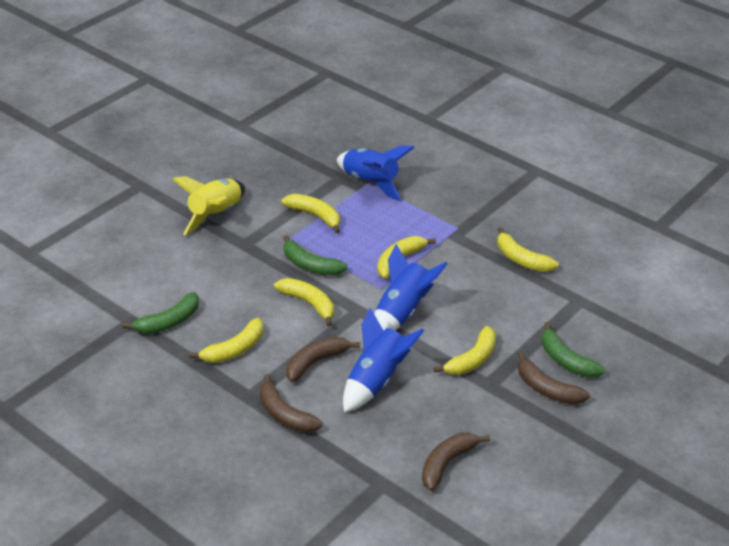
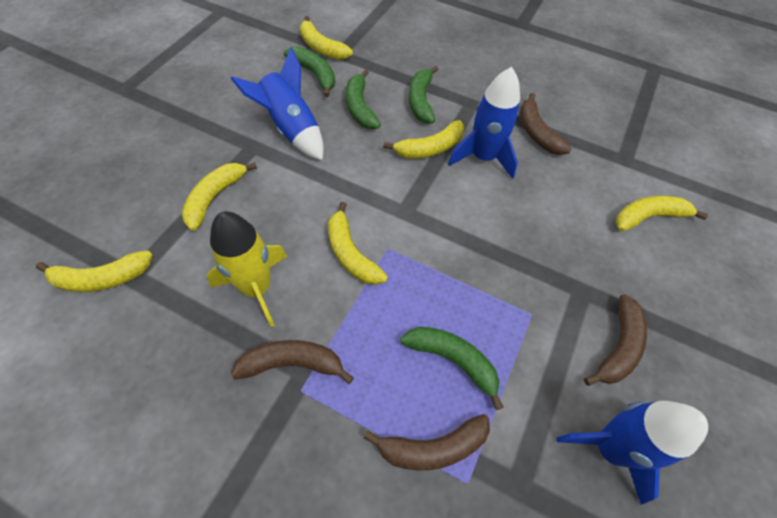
green banana: [122,292,199,334] [283,235,348,275] [542,322,605,378] = 3 -> [284,46,335,97] [346,69,381,129] [400,327,503,410] [409,66,438,124] = 4

